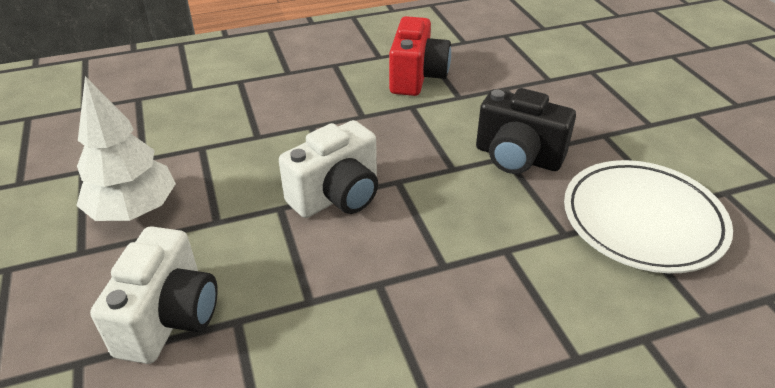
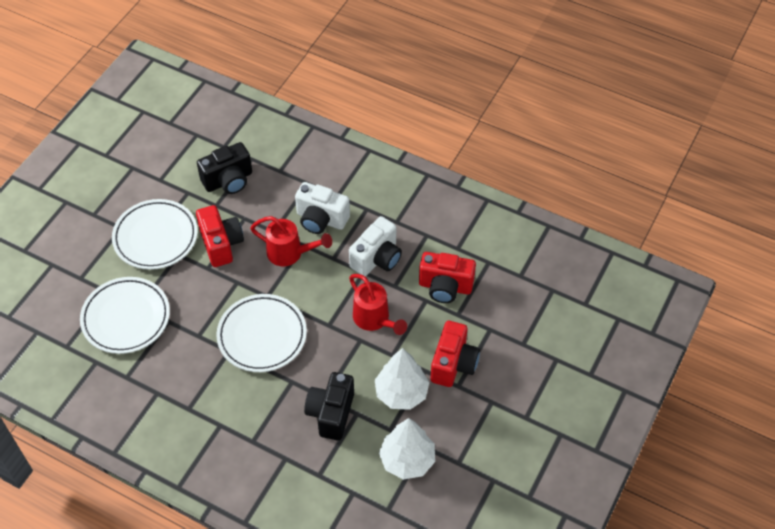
black camera: [476,88,576,174] = 1 -> [197,142,252,194] [304,372,354,441] = 2
red camera: [389,16,451,96] = 1 -> [196,205,244,267] [419,252,476,303] [431,321,480,387] = 3
red watering can: none = 0 -> [250,216,332,266] [349,274,407,335] = 2
white plate: [564,160,733,273] = 1 -> [80,277,170,354] [112,199,198,270] [216,294,307,372] = 3
white tree: [76,76,176,221] = 1 -> [375,348,429,410] [379,418,435,480] = 2

